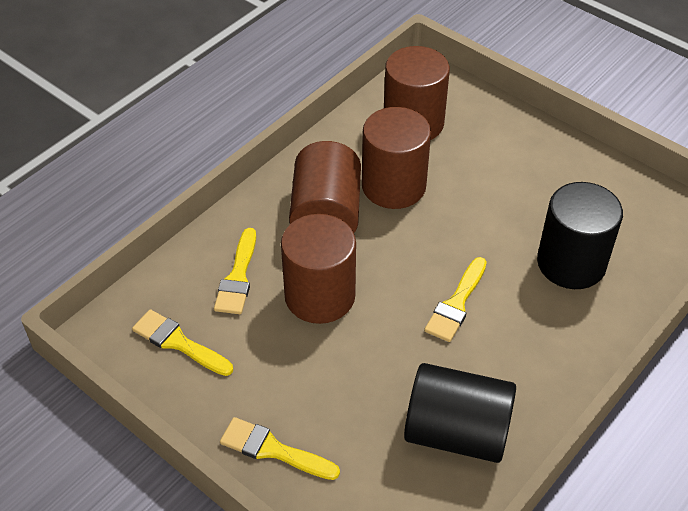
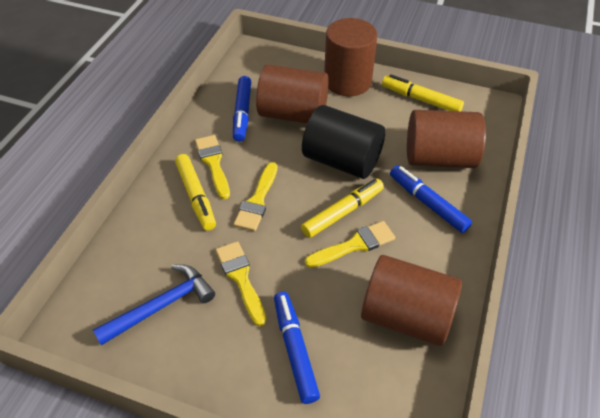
black cylinder: [404,363,516,463] [537,182,623,289] = 2 -> [302,105,385,179] = 1
blue hammer: none = 0 -> [93,265,215,345] = 1
blue marker: none = 0 -> [233,76,251,142] [274,292,320,404] [390,165,472,233] = 3
yellow marker: none = 0 -> [175,154,216,231] [301,179,384,238] [382,74,464,111] = 3

